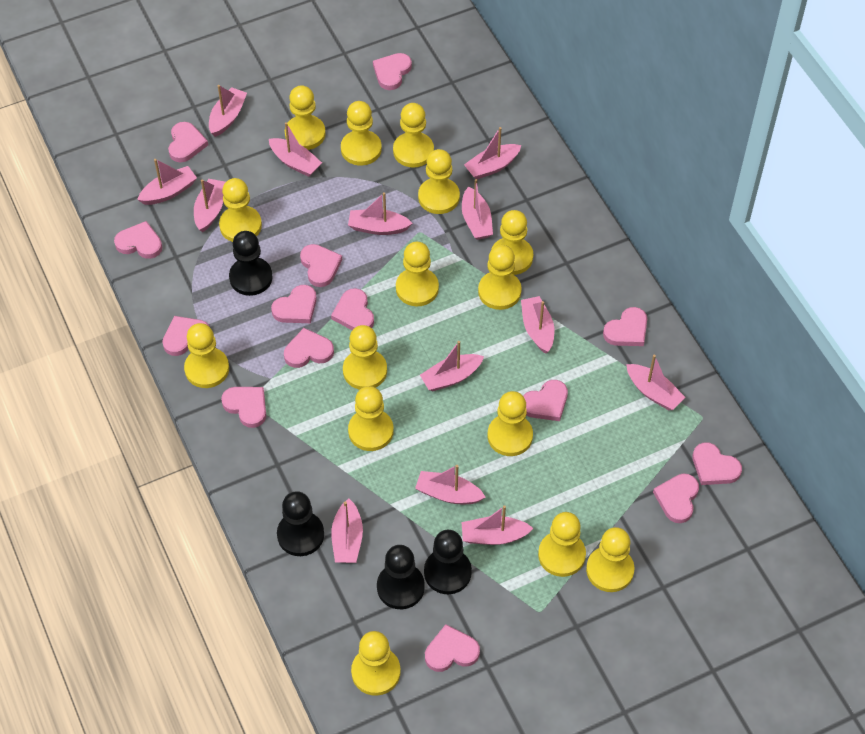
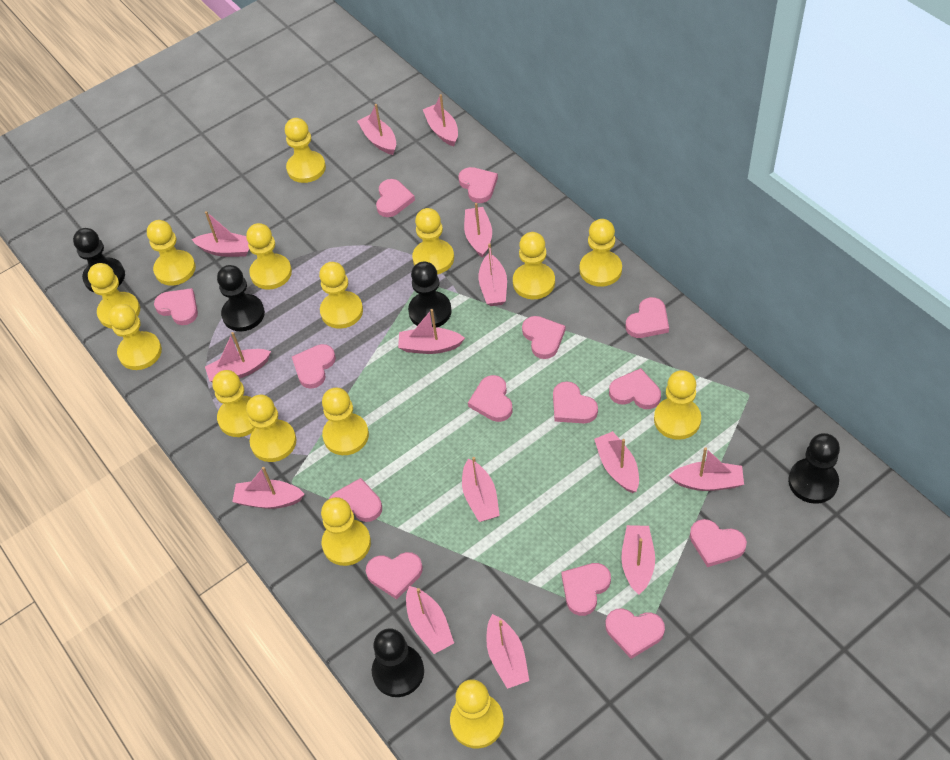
black pawn: [229,231,272,296] [277,491,324,556] [377,545,425,609] [424,530,472,594] = 4 -> [73,228,125,293] [217,265,265,331] [372,628,424,697] [408,261,452,327] [788,433,840,504] = 5
pink boat: [137,159,197,205] [194,179,225,232] [209,85,247,137] [269,122,322,177] [331,498,363,563] [348,192,413,235] [415,465,486,504] [420,341,484,391] [462,179,493,240] [462,505,533,545] [464,127,521,179] [521,296,554,354] [626,355,686,410] = 13 -> [192,211,249,257] [205,332,271,382] [232,467,305,509] [357,104,396,155] [398,309,465,354] [406,586,454,654] [423,94,458,146] [462,457,500,522] [464,203,492,258] [478,243,507,306] [486,614,529,689] [594,431,639,493] [621,525,655,595] [669,447,744,491] = 14

